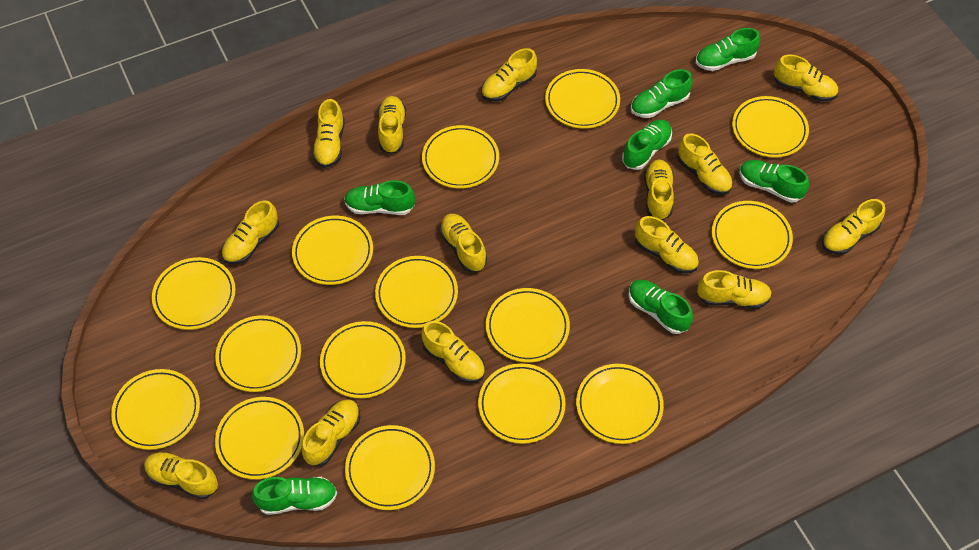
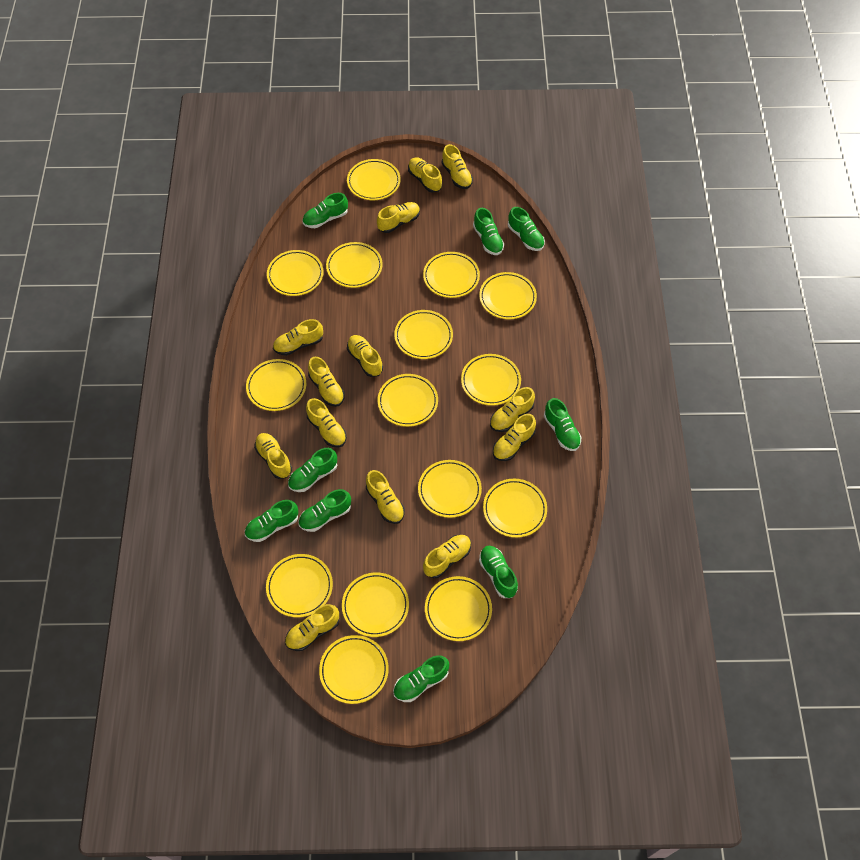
green shoe: [252,477,337,515] [344,180,415,215] [622,120,672,170] [628,280,693,334] [631,69,692,118] [696,28,760,71] [739,160,809,203] = 7 -> [245,500,298,542] [288,448,337,492] [298,489,351,532] [303,193,348,228] [393,656,449,702] [473,208,504,255] [479,546,518,598] [508,207,545,251] [544,398,581,451] = 9
yellow shoe: [144,452,218,499] [222,200,279,264] [302,399,360,466] [312,99,345,168] [378,96,406,154] [422,321,485,383] [440,213,487,272] [481,48,537,102] [635,216,699,273] [644,159,674,220] [677,133,733,195] [697,270,772,309] [774,54,838,101] [822,199,885,255] = 14 -> [254,433,292,479] [273,319,323,356] [285,604,339,651] [306,398,347,448] [308,357,345,407] [347,335,383,377] [366,470,405,524] [377,202,420,233] [408,157,442,192] [423,535,471,578] [442,144,473,189] [490,387,535,432] [493,414,536,461] = 13

